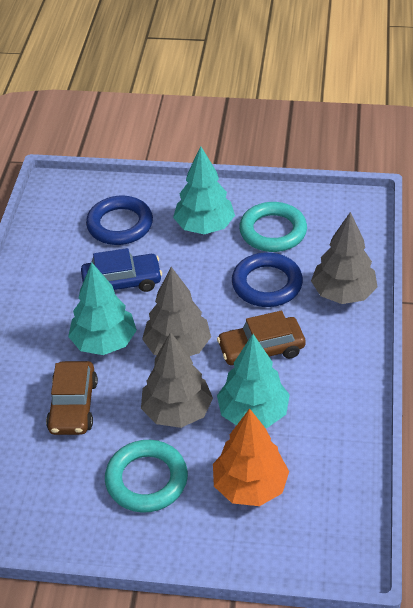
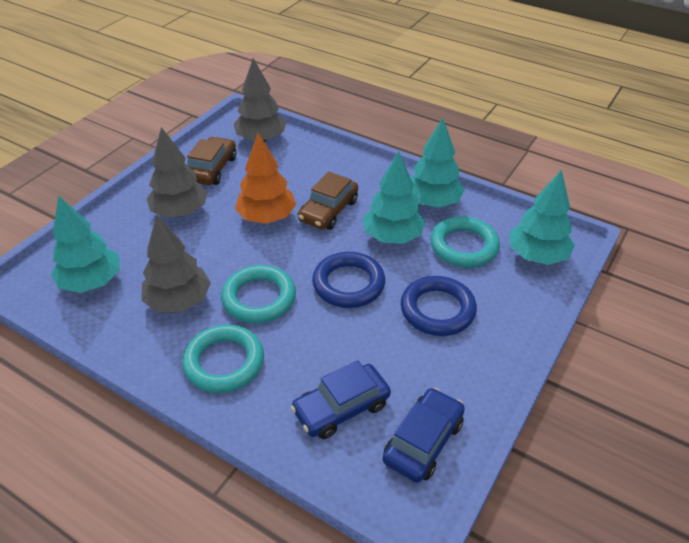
blue car: [81,248,162,292] = 1 -> [291,360,391,439] [383,388,465,483] = 2
turquoise ring: [105,440,188,513] [239,202,307,252] = 2 -> [182,325,264,393] [221,265,296,324] [430,216,500,268] = 3
turquoise tree: [68,262,137,355] [173,146,235,234] [217,334,290,428] = 3 -> [51,196,120,293] [363,151,425,244] [410,118,465,208] [510,170,575,265] = 4

